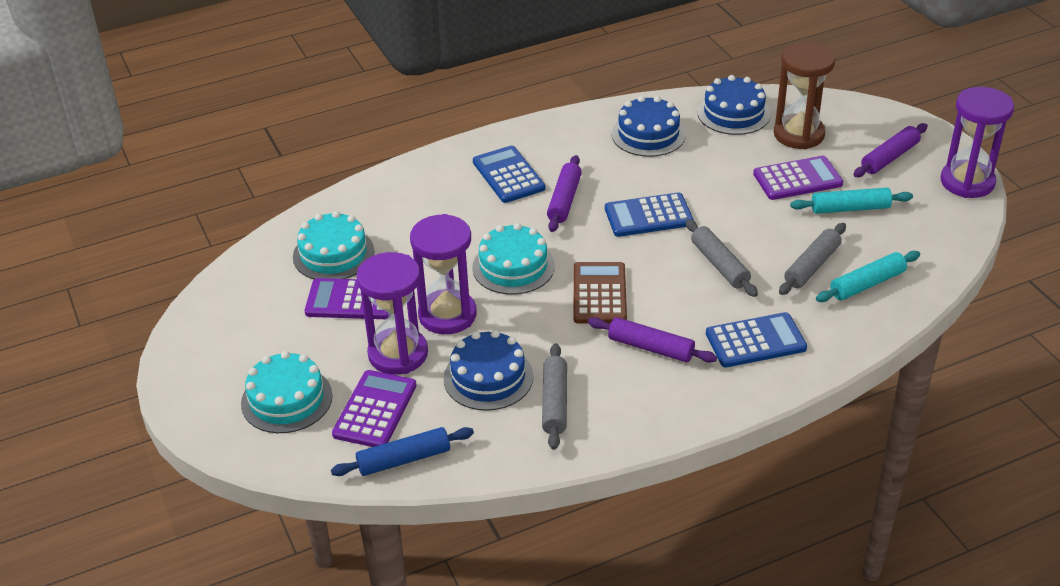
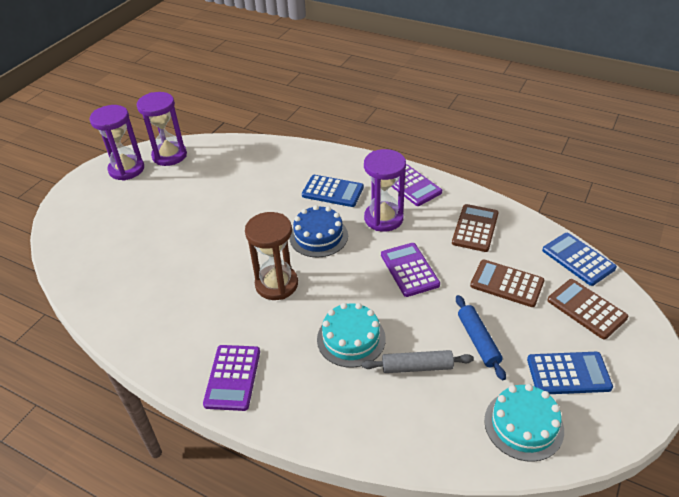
blue cake: [444,330,533,411] [612,96,686,157] [697,75,771,135] = 3 -> [289,205,348,258] = 1
brown calculator: [574,262,627,323] = 1 -> [452,204,499,252] [470,260,545,307] [547,279,629,339] = 3
grey rolling pin: [542,343,567,450] [686,219,758,297] [779,223,846,295] = 3 -> [362,350,474,373] = 1
purple rolling pin: [547,155,582,232] [588,317,717,363] [853,123,928,177] = 3 -> none = 0
turquoise cake: [241,351,333,433] [293,211,374,279] [472,223,555,295] = 3 -> [317,303,386,368] [484,384,564,462] = 2
turquoise rolling pin: [790,188,913,214] [816,251,920,302] = 2 -> none = 0

